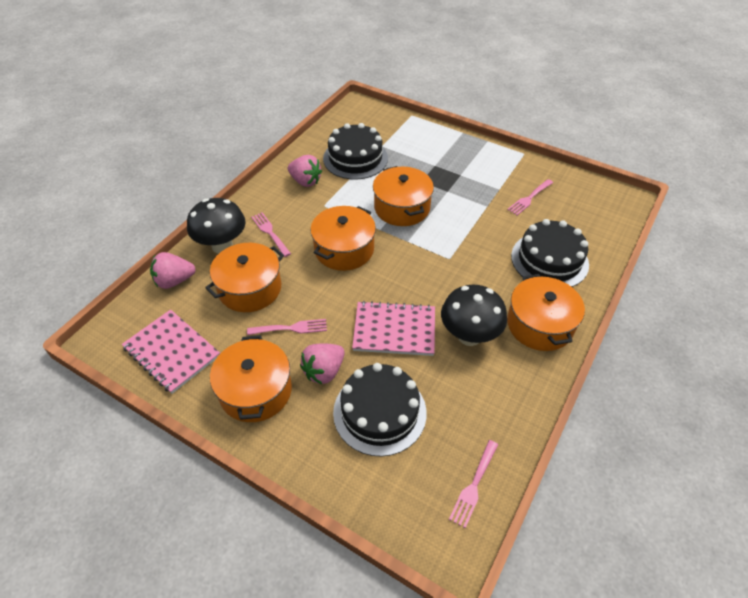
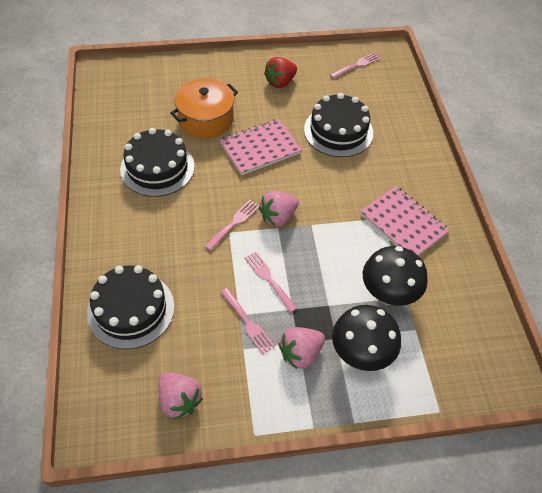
orange pot: [205,243,284,312] [210,335,292,422] [310,206,376,271] [373,166,434,226] [507,274,585,351] = 5 -> [170,78,238,138] = 1
red strawberry: none = 0 -> [264,57,297,88] = 1

